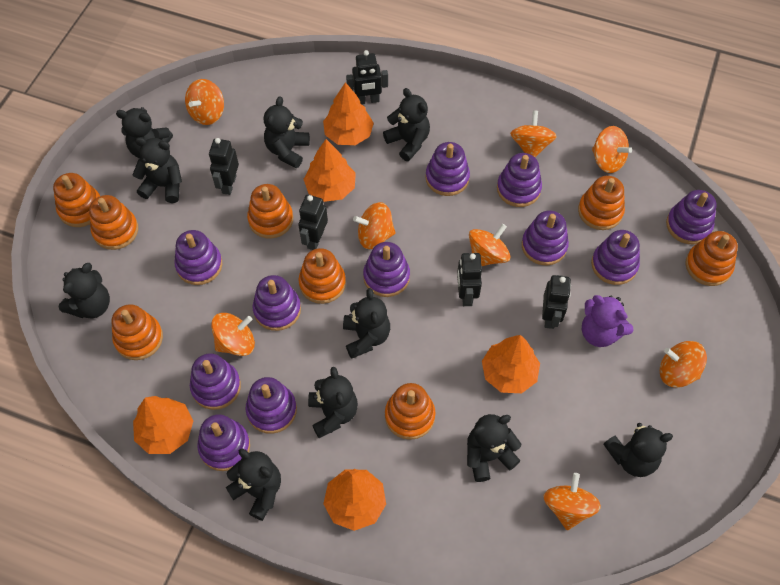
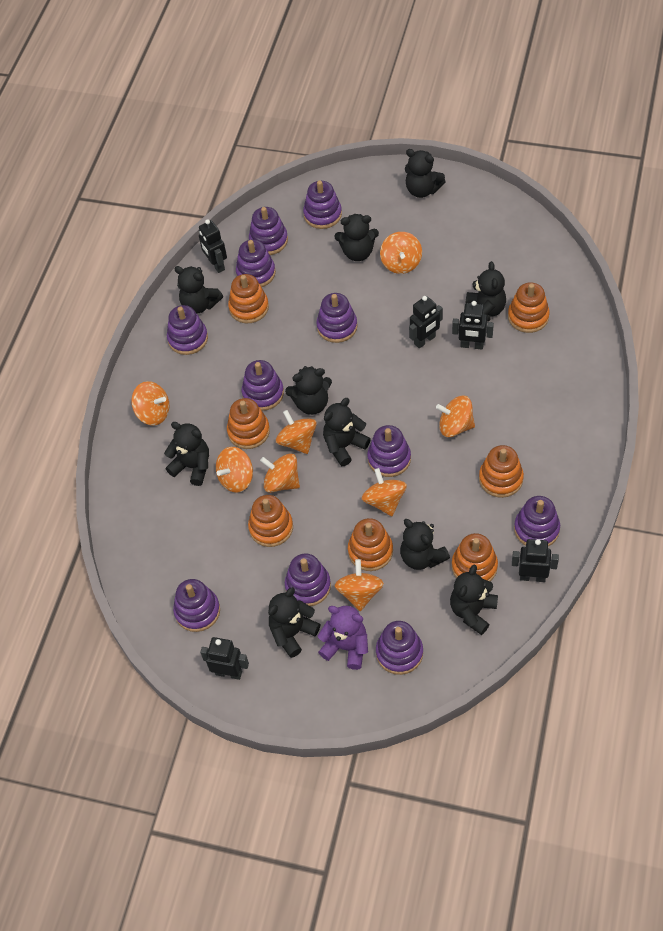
orange stacking toy: [53,173,100,227] [89,195,138,250] [111,304,163,360] [247,184,293,238] [299,248,346,304] [385,383,435,440] [578,176,625,230] [685,231,738,286] = 8 -> [227,398,270,449] [228,274,269,323] [248,495,293,547] [348,518,393,571] [452,533,498,581] [479,445,524,498] [508,282,550,333] = 7
orange tree: [133,396,193,454] [304,139,356,202] [323,82,374,145] [323,469,386,531] [482,335,540,393] = 5 -> none = 0

